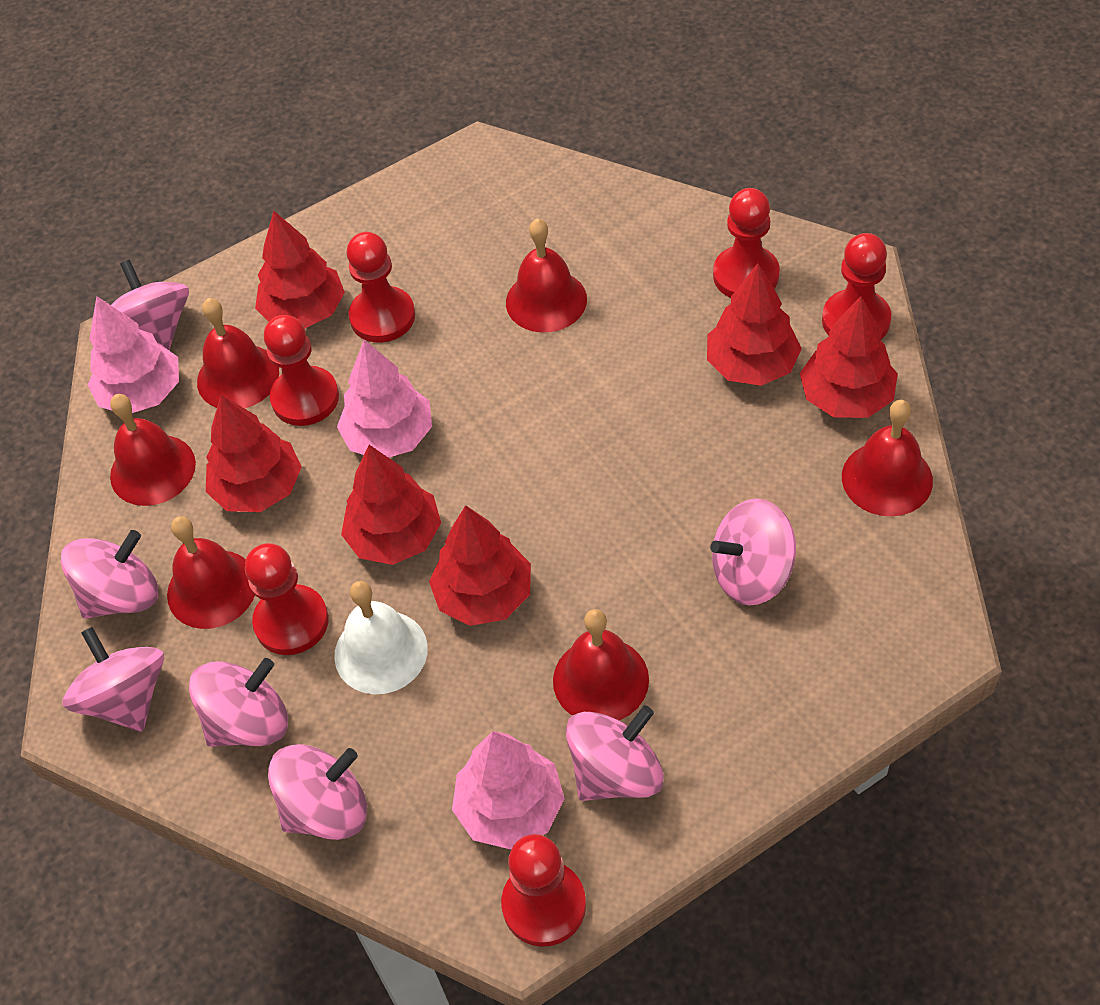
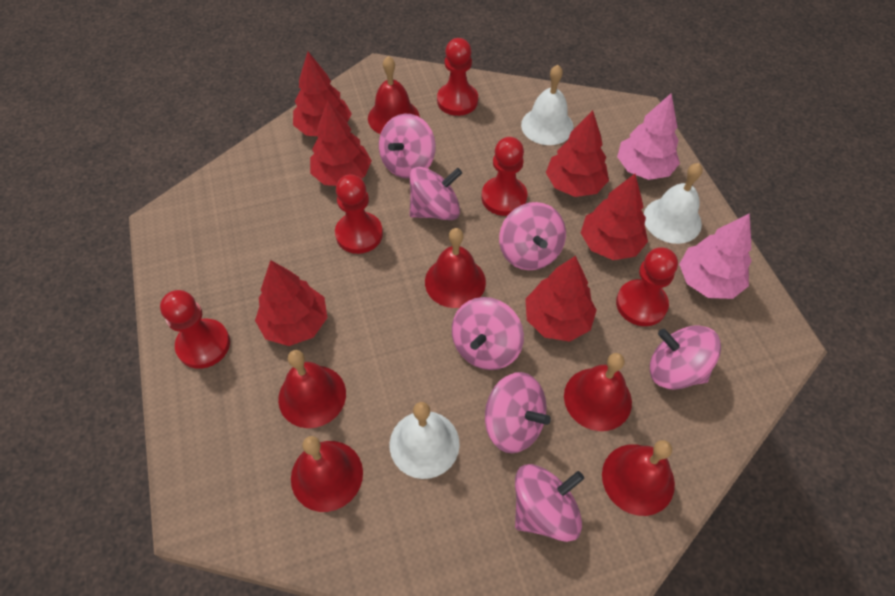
pink tree: [88,296,179,413] [337,340,432,458] [452,731,565,849] = 3 -> [617,93,680,180] [679,213,751,299] = 2
red pawn: [245,543,329,655] [264,315,339,426] [347,232,415,343] [501,834,586,947] [713,188,780,298] [822,233,891,339] = 6 -> [160,290,230,369] [335,174,383,254] [437,38,478,116] [482,137,528,216] [616,247,678,326] = 5
white bell: [334,581,428,694] = 1 -> [390,402,460,479] [521,65,574,145] [644,163,703,244] = 3

